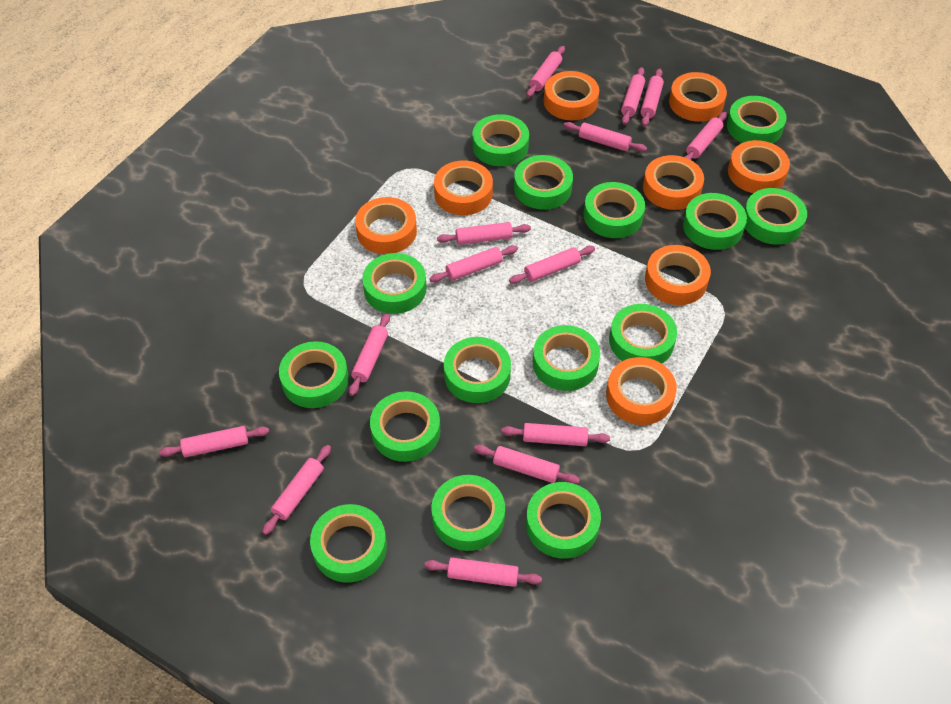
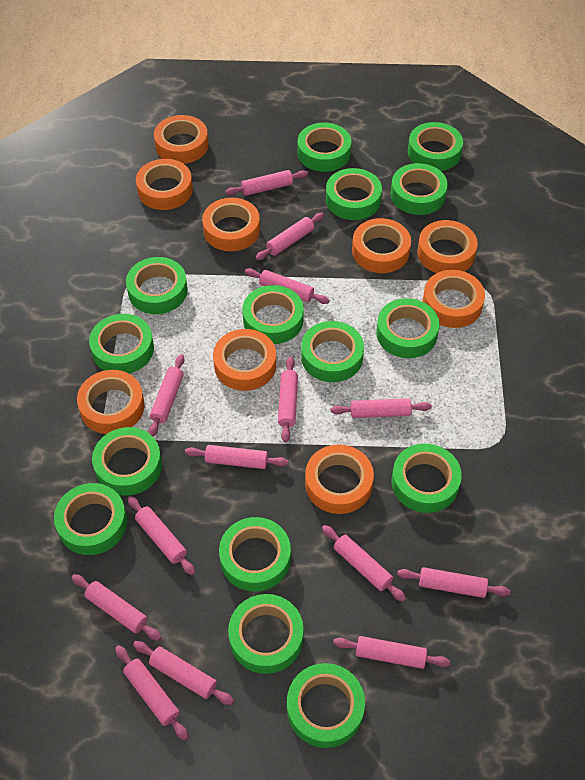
orange tape: [355,197,417,254] [434,161,493,215] [544,71,599,120] [606,357,677,425] [643,155,704,210] [645,245,711,305] [669,72,727,122] [728,140,790,193] = 8 -> [77,370,145,434] [136,159,193,210] [154,115,209,164] [202,198,260,251] [213,329,276,391] [305,444,374,514] [352,218,411,273] [417,220,478,273] [423,270,485,328] = 9

